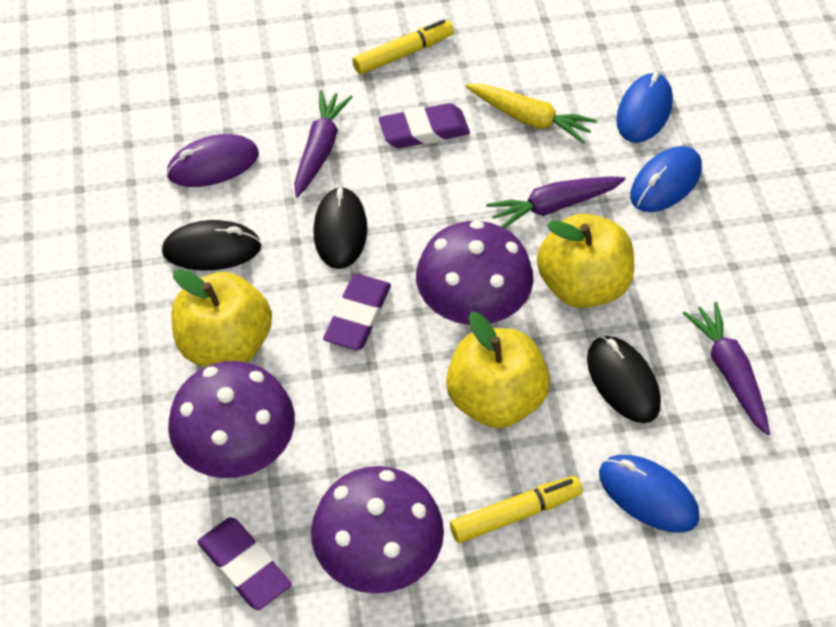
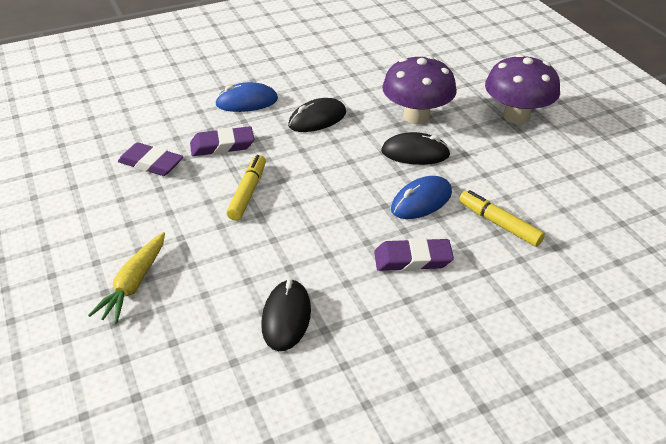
blue mouse: [599,455,700,533] [616,72,673,143] [630,146,702,212] = 3 -> [215,82,278,112] [391,176,452,219] = 2
purple carrot: [294,90,352,198] [486,177,626,228] [683,302,770,435] = 3 -> none = 0
purple mouse: [166,134,259,187] = 1 -> none = 0
purple mushroom: [168,361,295,478] [311,466,444,594] [416,220,534,325] = 3 -> [382,56,457,124] [485,54,560,124] = 2
yellow apple: [171,269,272,367] [446,312,550,428] [537,214,634,308] = 3 -> none = 0

